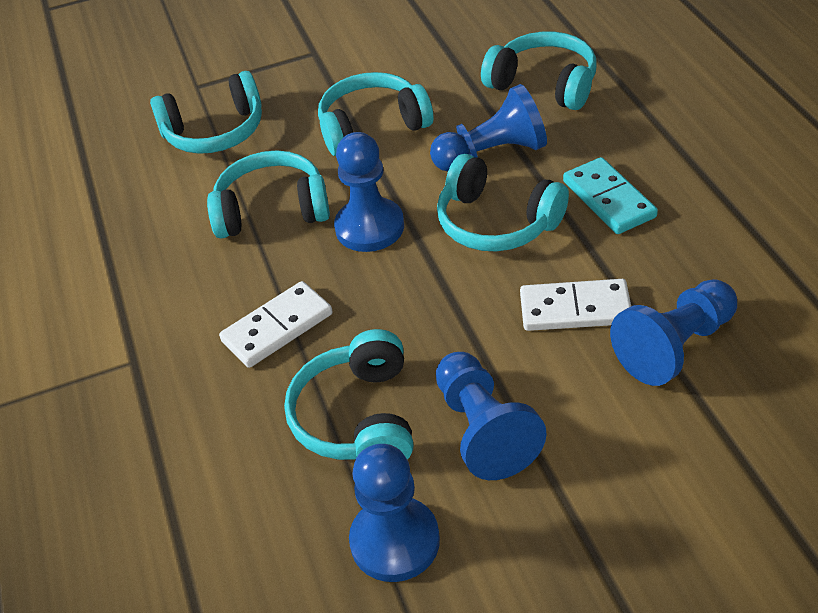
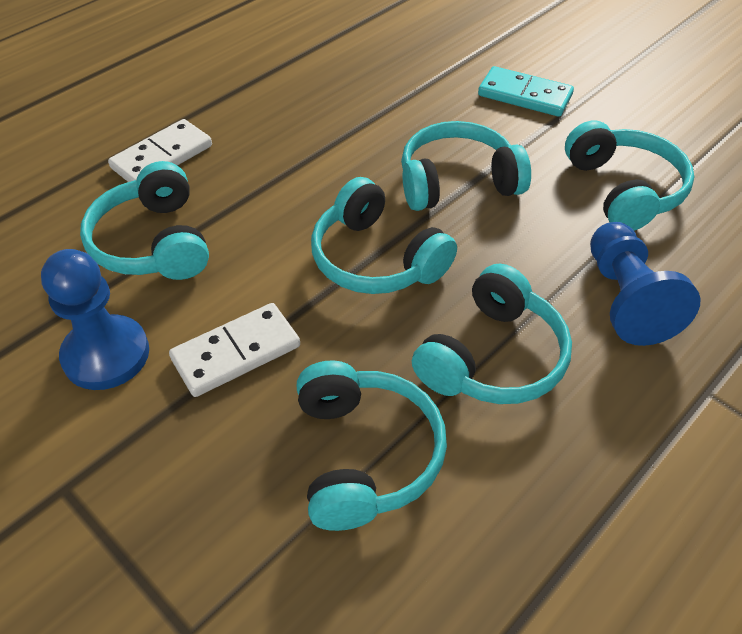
blue pawn: [334,132,404,252] [349,444,440,582] [430,84,547,171] [436,352,547,480] [610,279,737,386] = 5 -> [41,249,149,390] [590,222,701,346] = 2

